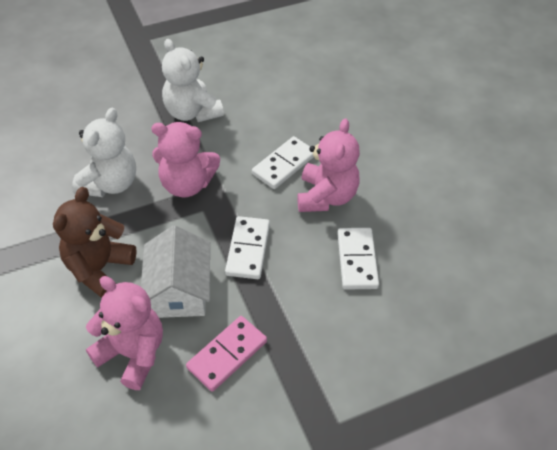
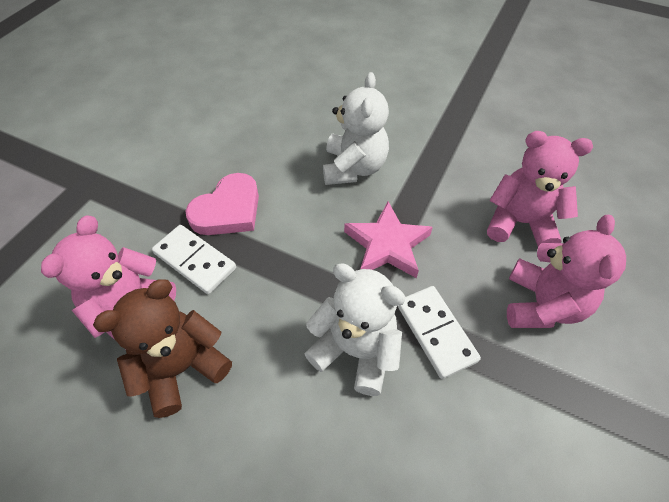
pink domino: [186,316,267,392] = 1 -> none = 0
pink heart: none = 0 -> [186,173,259,235] = 1
pink star: none = 0 -> [344,202,433,278] = 1
white domino: [225,216,270,279] [252,136,314,189] [337,228,379,290] = 3 -> [152,225,236,294] [398,286,481,379] = 2
white house: [141,225,210,318] = 1 -> none = 0

